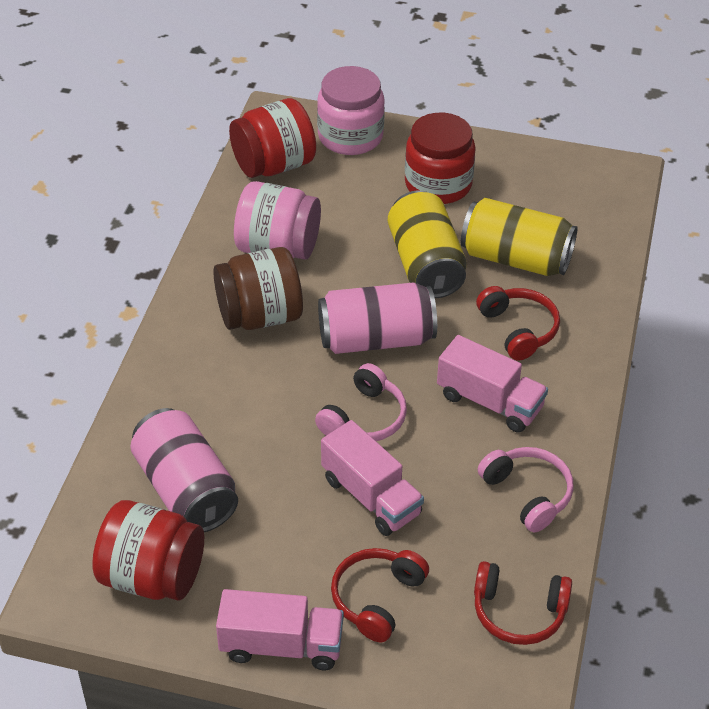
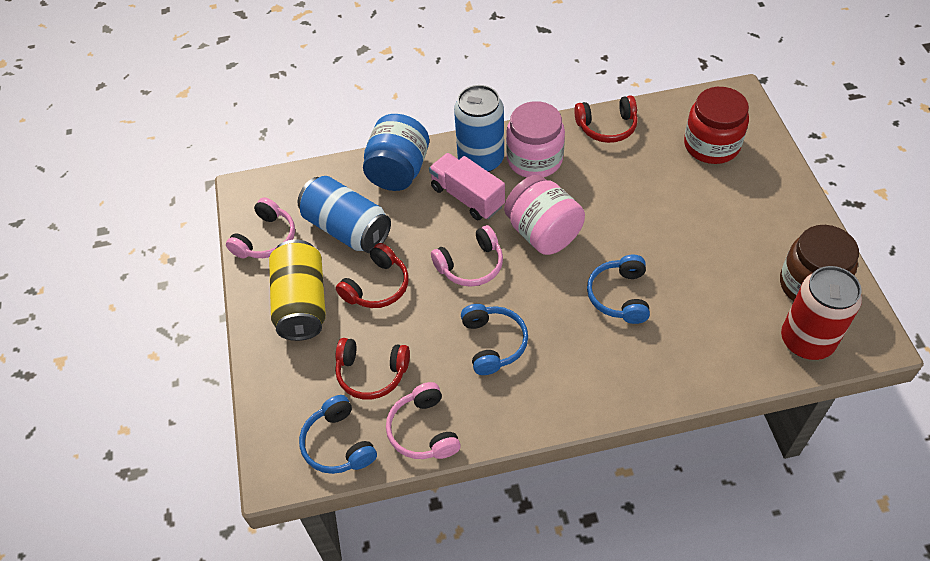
blue can: none = 0 -> [298,176,391,253] [454,85,504,172] = 2
blue headphones: none = 0 -> [299,395,377,474] [461,304,528,375] [587,255,650,324] = 3
blue jar: none = 0 -> [363,114,429,191] = 1
pink can: [130,408,238,532] [318,282,437,354] = 2 -> none = 0
pink headphones: [315,363,407,441] [478,447,574,532] = 2 -> [226,197,295,259] [386,382,461,459] [431,225,503,287] = 3
pink truck: [216,589,344,670] [321,420,424,536] [437,335,548,433] = 3 -> [429,153,505,220] = 1
red can: none = 0 -> [781,266,862,360] = 1
red jar: [92,500,204,601] [229,98,316,178] [405,113,476,204] = 3 -> [684,87,749,164] = 1
yellow can: [388,190,467,298] [461,198,577,276] = 2 -> [269,240,326,341] = 1

